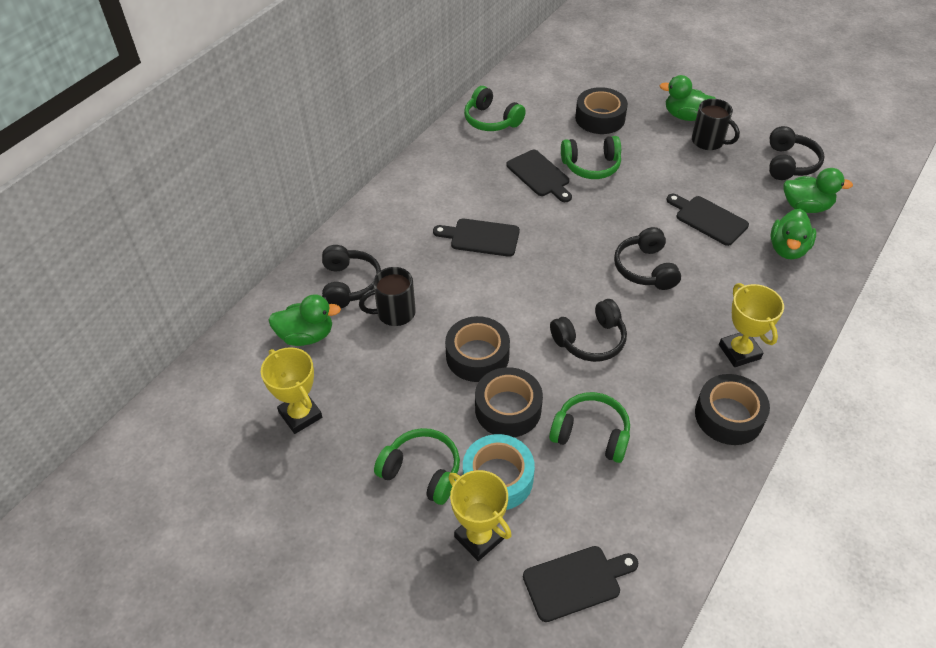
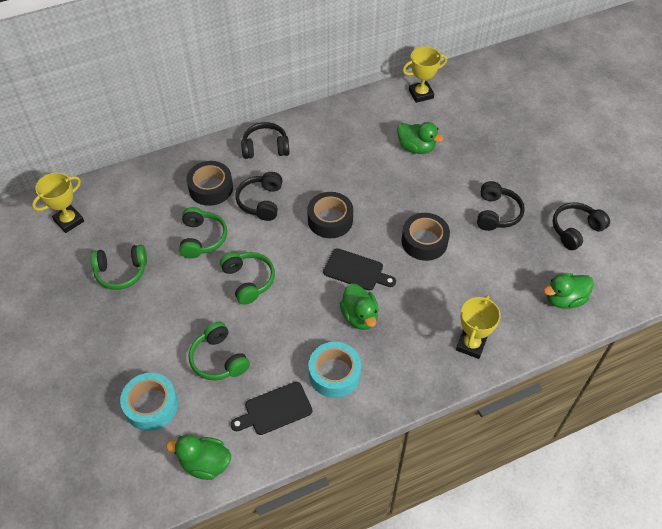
black cutting board: [433,218,520,257] [507,150,572,202] [523,546,638,622] [667,194,749,246] = 4 -> [230,382,312,435] [323,248,396,291] = 2
black mug: [359,267,416,326] [692,99,740,150] = 2 -> none = 0
black tape: [445,316,510,382] [475,367,543,437] [575,87,628,134] [695,374,770,445] = 4 -> [187,161,233,206] [307,192,353,238] [401,213,450,261] = 3
turquoise tape: [463,434,535,510] = 1 -> [120,373,178,431] [308,342,361,398] = 2

